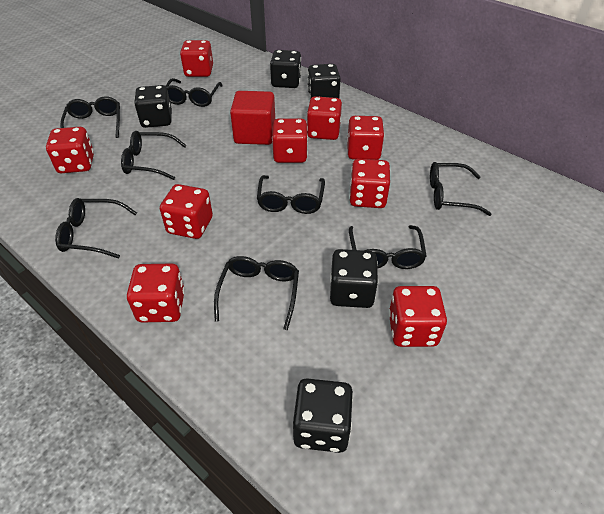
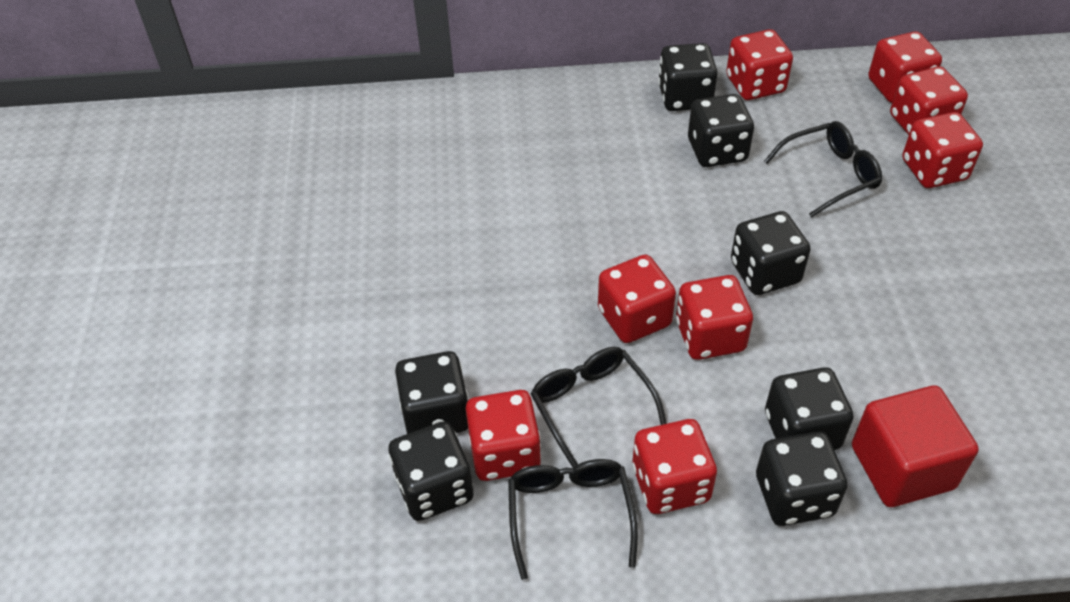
black dice: [134,85,172,128] [270,50,301,88] [293,378,353,453] [307,64,341,99] [330,249,378,308] = 5 -> [389,422,474,521] [395,351,468,434] [658,43,718,111] [688,94,754,167] [731,211,811,295] [756,431,847,526] [765,367,854,450] = 7
black glasses: [55,198,137,259] [60,97,120,138] [121,131,187,180] [166,78,223,107] [214,256,299,330] [257,175,325,214] [349,225,427,269] [430,162,492,216] = 8 -> [508,459,638,580] [531,347,667,468] [764,121,882,218] = 3
red dice: [46,127,94,173] [127,264,185,322] [160,184,213,239] [180,40,213,77] [272,119,308,163] [307,96,342,140] [347,116,384,160] [349,159,390,208] [389,286,447,347] = 9 -> [466,390,541,481] [598,254,676,343] [632,419,717,514] [676,275,753,360] [726,29,793,100] [868,31,942,103] [890,66,968,135] [902,112,983,188] = 8

